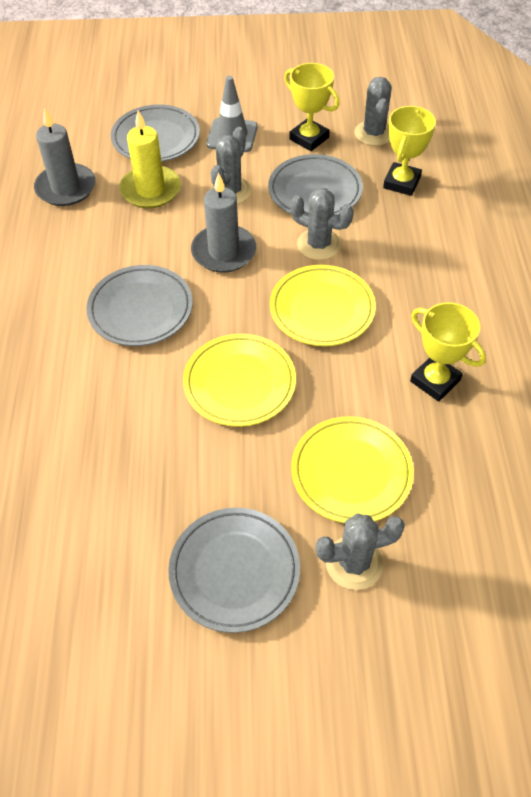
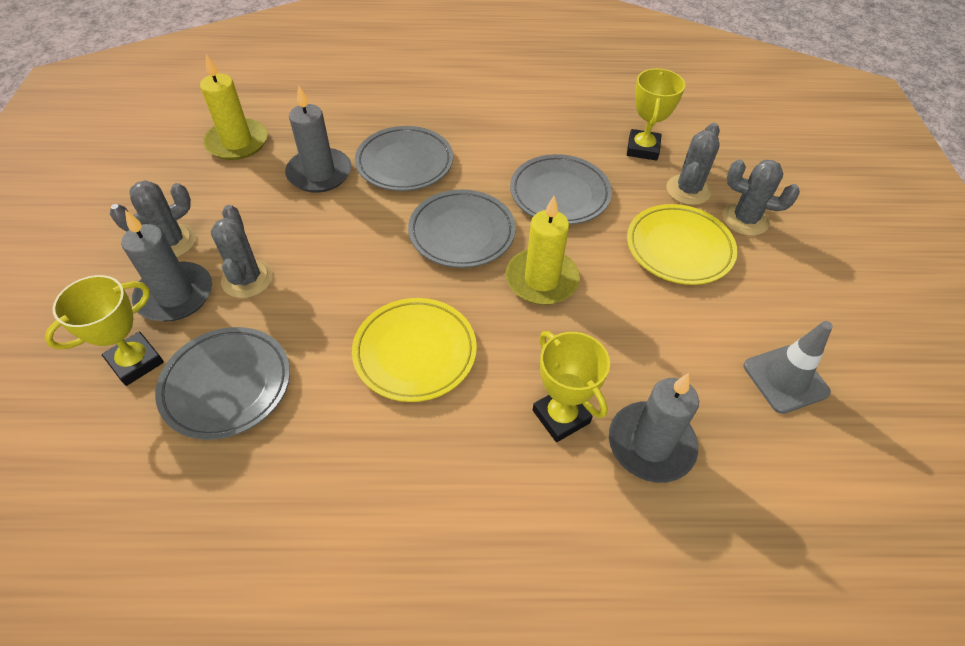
grey candle: [34,108,96,206] [191,172,256,273] = 2 -> [121,210,212,322] [285,86,351,193] [609,373,699,483] = 3
yellow candle: [119,110,181,209] = 1 -> [200,54,268,160] [506,196,580,305] = 2
yellow plate: [183,334,296,427] [270,265,376,346] [291,416,414,523] = 3 -> [352,298,477,402] [627,204,737,285] = 2

